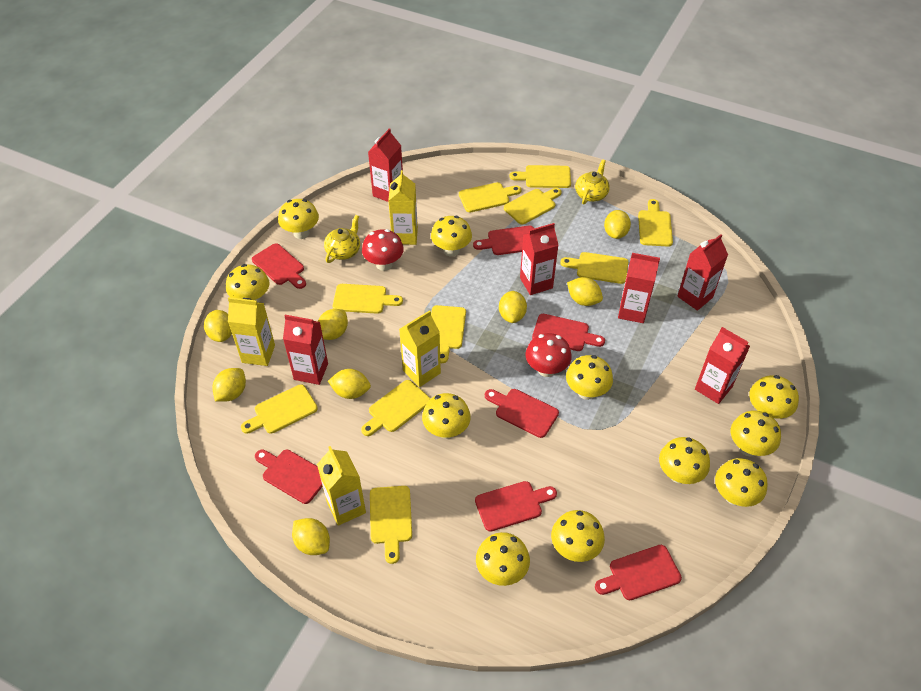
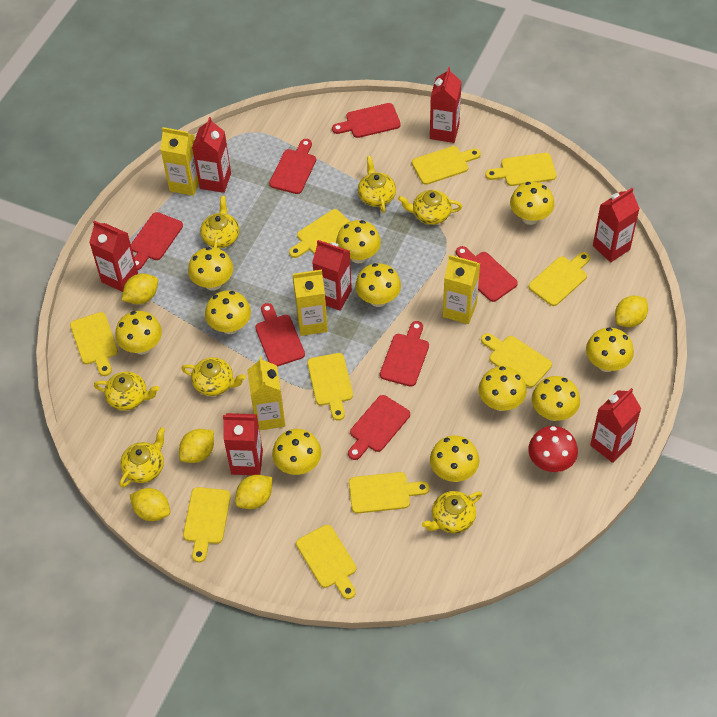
red carton: [283,315,328,385] [368,128,403,202] [520,223,559,295] [618,253,660,323] [677,234,728,311] [695,327,750,404] = 6 -> [89,221,138,292] [192,117,231,193] [223,413,263,475] [312,240,352,311] [430,67,462,143] [590,388,641,463] [593,188,640,262] = 7
red mushroom: [362,229,404,271] [526,333,572,377] = 2 -> [528,426,578,472] = 1
yellow lemon: [204,310,232,342] [213,368,246,402] [292,518,330,555] [318,309,348,340] [328,369,371,399] [499,291,527,323] [567,277,603,306] [604,210,631,239] = 8 -> [122,273,158,304] [130,488,170,521] [179,429,214,463] [235,475,272,509] [615,296,648,327] = 5
yellow teapot: [324,215,360,263] [575,159,610,204] = 2 -> [94,371,159,411] [120,427,165,488] [181,357,246,396] [200,196,239,249] [358,156,396,213] [398,190,462,225] [422,491,482,533] = 7

